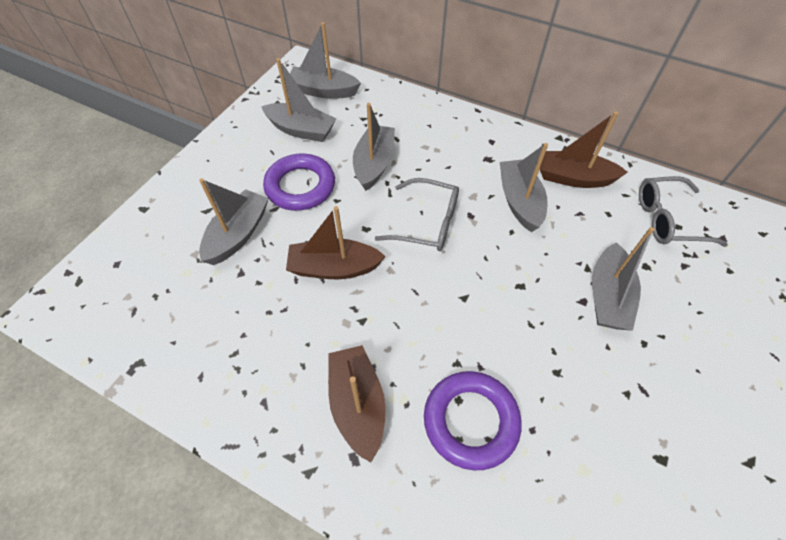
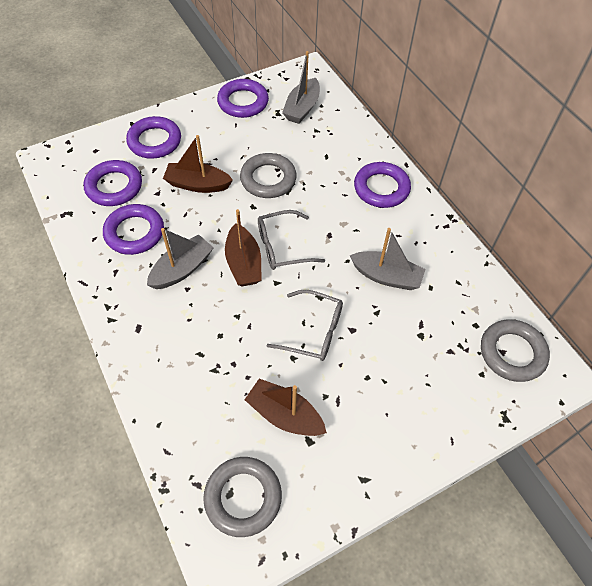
grey boat: [199,178,269,265] [261,58,337,142] [290,22,361,99] [353,103,395,191] [500,143,548,232] [592,227,655,331] = 6 -> [147,228,214,289] [282,51,320,124] [350,228,425,290] = 3
grey ring: none = 0 -> [203,457,282,537] [240,153,296,198] [481,319,550,382] = 3
purple ring: [263,154,335,211] [424,371,522,470] = 2 -> [84,160,142,206] [103,204,164,255] [126,116,181,159] [217,79,269,118] [354,162,411,208] = 5

